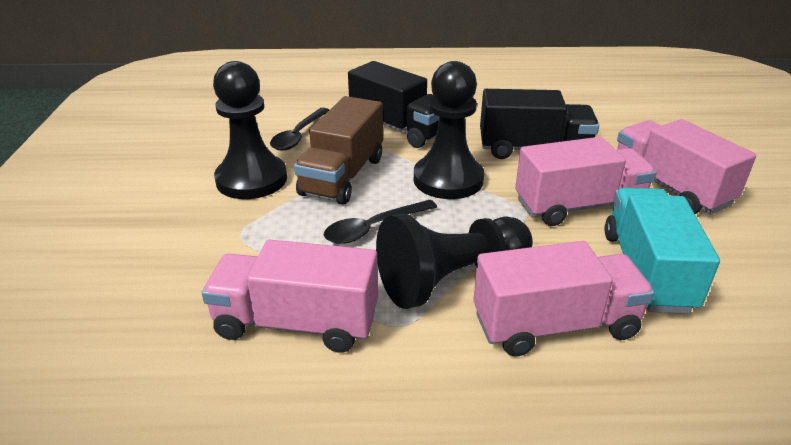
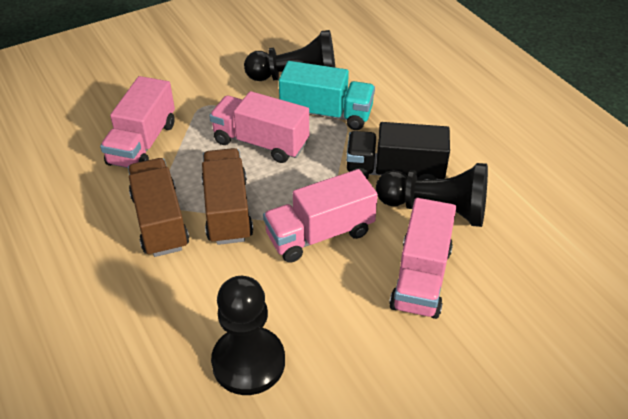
black spoon: [270,108,329,150] [324,200,437,244] = 2 -> none = 0
black truck: [348,61,439,148] [480,89,599,159] = 2 -> [346,122,450,180] = 1
brown truck: [294,96,383,205] = 1 -> [128,158,189,257] [201,148,253,245] = 2

